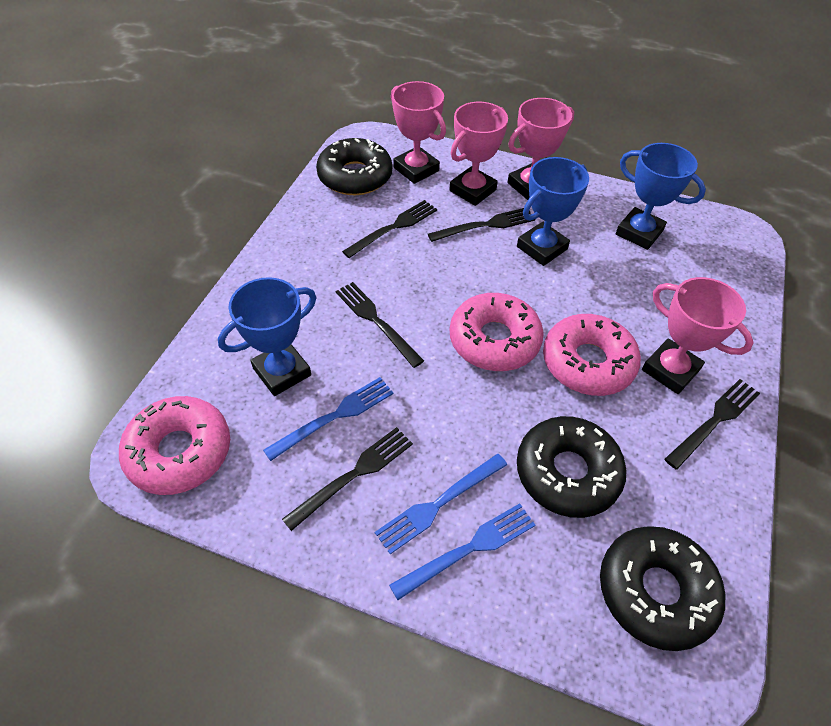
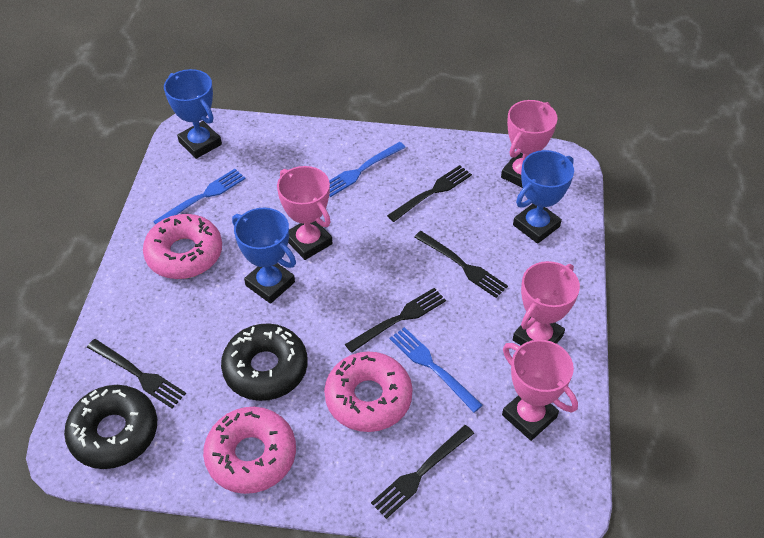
black donut: [316,138,392,195] [517,416,627,518] [600,526,725,651] = 3 -> [64,385,157,469] [221,323,308,401] = 2

